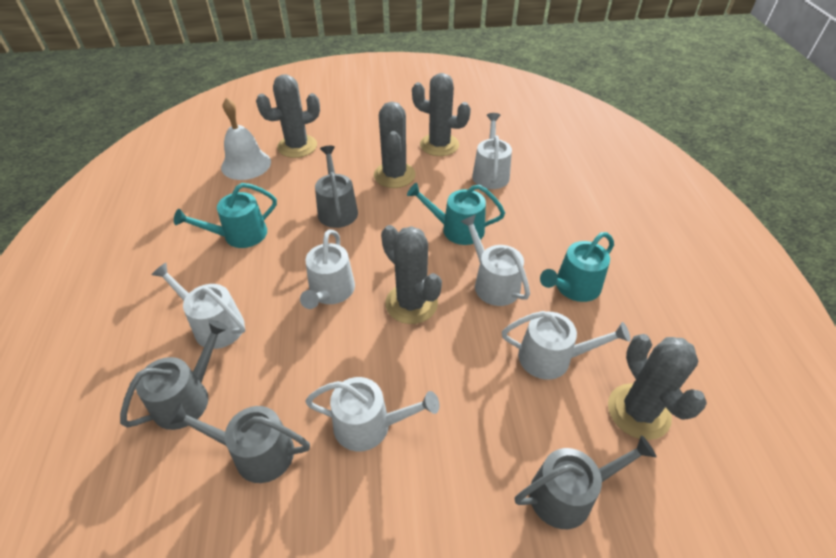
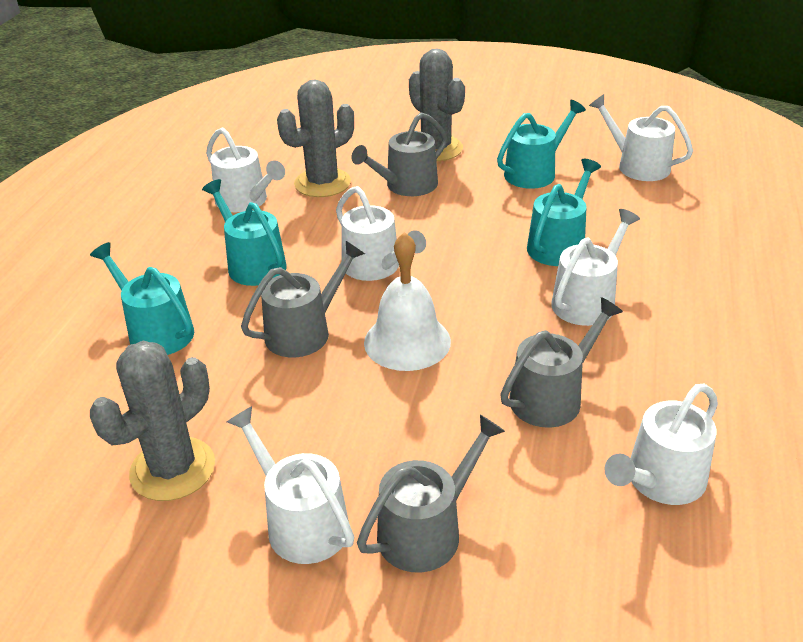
grey cactus: [256,74,320,158] [374,102,416,188] [381,225,442,324] [412,73,471,156] [608,334,707,440] = 5 -> [90,341,215,501] [277,80,354,197] [409,49,465,161] = 3
turquoise watering can: [174,183,277,248] [407,183,505,245] [540,232,614,302] = 3 -> [90,242,194,355] [202,179,286,286] [497,100,586,189] [527,159,601,266] = 4

